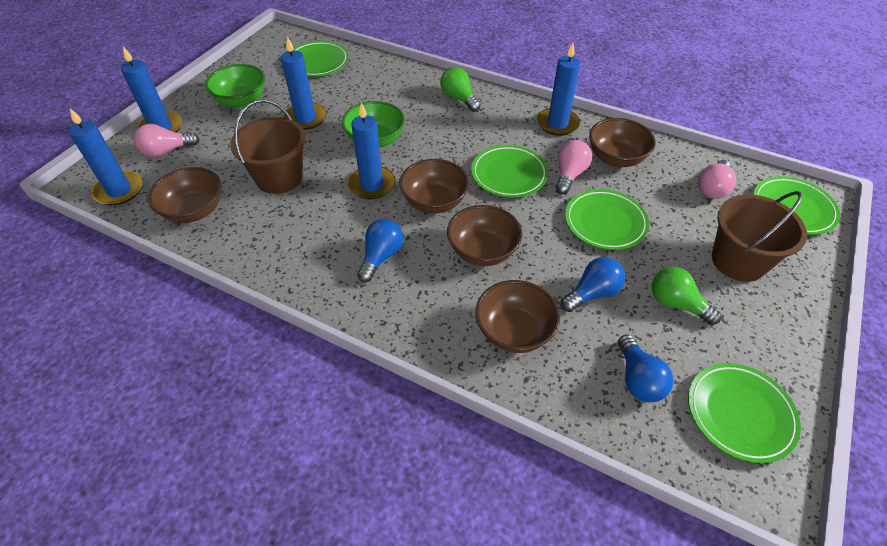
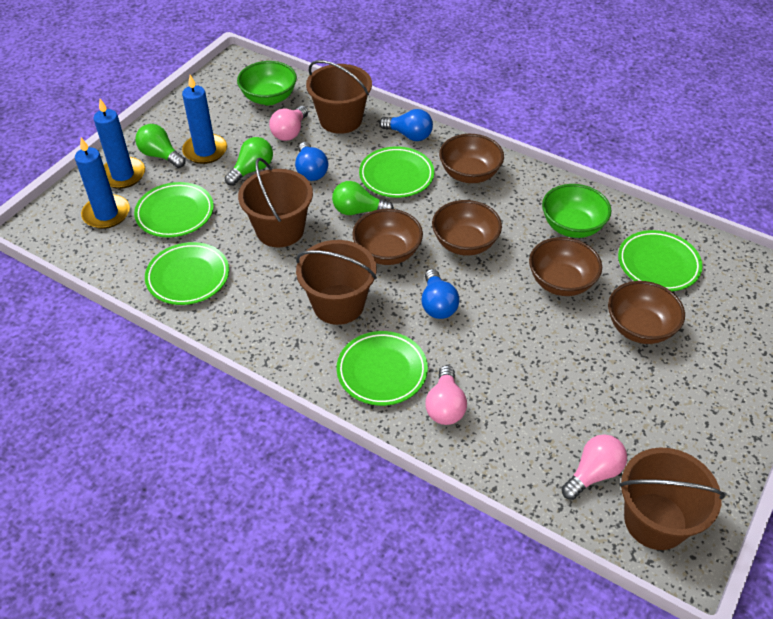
blue candle: [69,108,142,205] [121,47,182,133] [281,37,326,130] [348,103,395,199] [537,43,581,136] = 5 -> [75,137,130,229] [94,99,145,189] [182,75,227,164] = 3
brown bucket: [230,99,306,194] [712,191,807,282] = 2 -> [238,158,313,247] [296,240,377,325] [306,60,372,134] [619,447,725,550] = 4
green light bulb: [440,67,481,112] [652,267,721,325] = 2 -> [135,124,186,168] [225,137,273,186] [332,181,394,215] = 3

